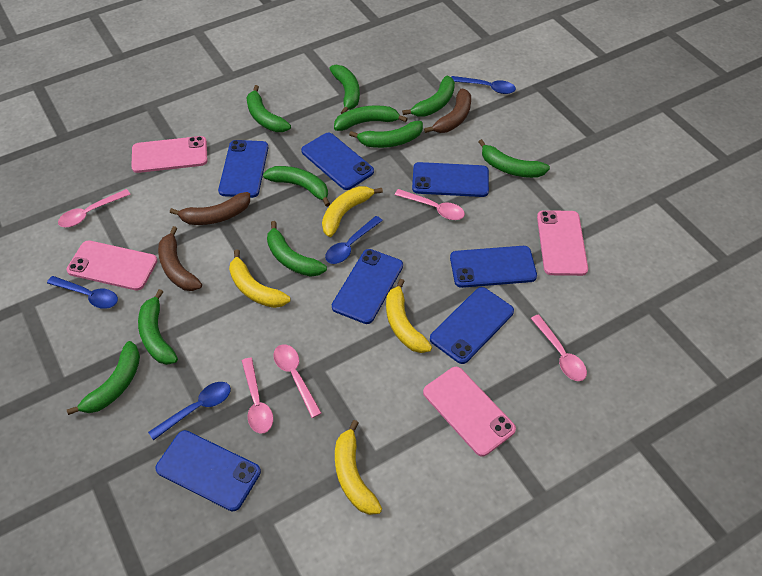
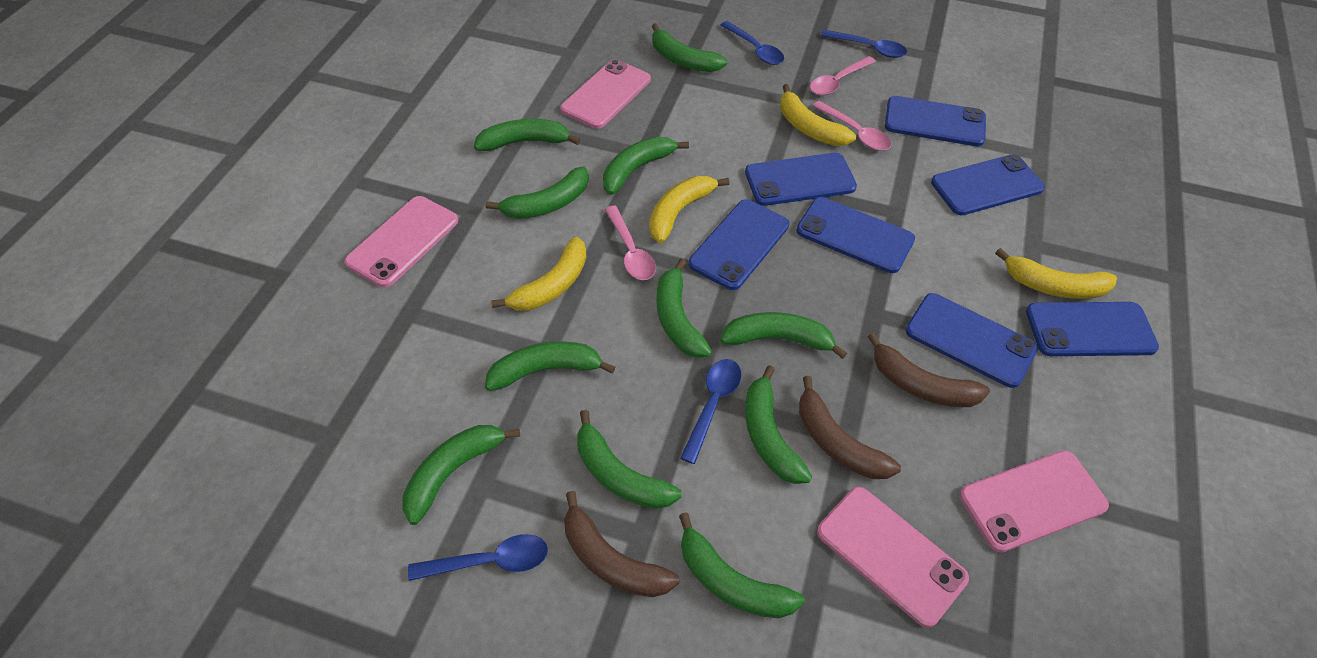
green banana: [67,341,140,415] [138,289,178,365] [247,85,291,132] [263,166,330,207] [267,221,327,277] [329,65,360,114] [334,105,408,131] [349,121,423,148] [402,76,455,117] [478,139,550,178] = 10 -> [402,425,520,525] [474,119,580,151] [485,166,589,219] [485,341,615,391] [577,410,682,509] [603,136,689,195] [652,23,727,72] [657,258,712,358] [679,513,805,618] [720,312,847,359] [745,365,812,484] = 11
pink spoon: [58,189,131,227] [242,358,273,434] [273,344,322,418] [395,189,465,220] [530,314,587,381] = 5 -> [604,206,656,280] [810,56,876,95] [813,101,891,151] = 3

